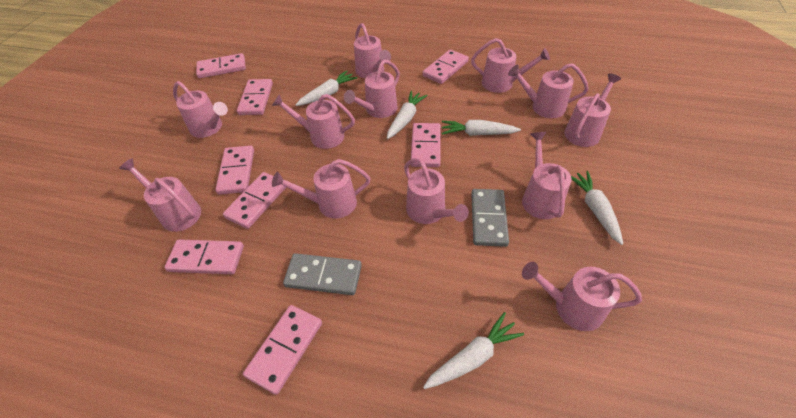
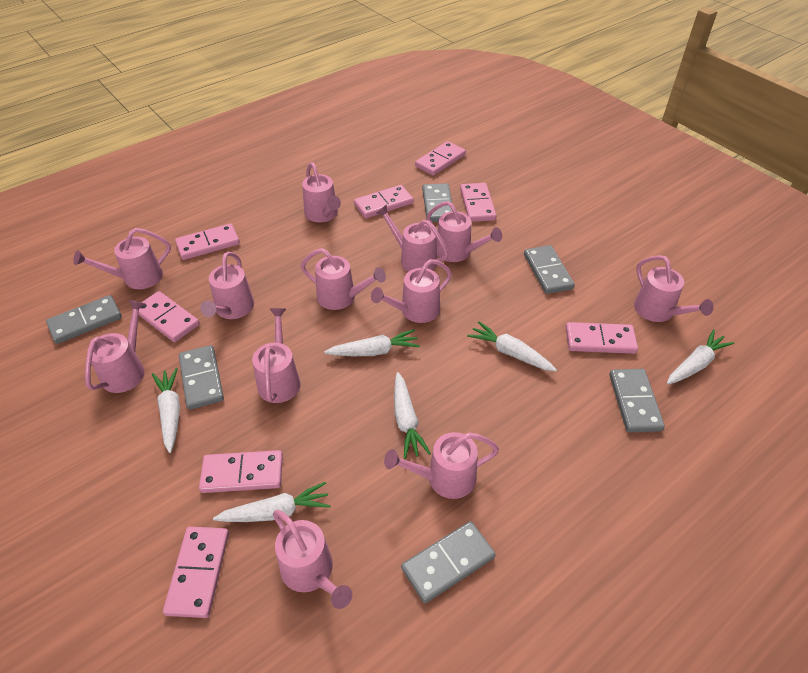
grey domino: [283,253,362,295] [471,189,509,247] = 2 -> [46,295,122,344] [179,345,224,410] [401,521,496,603] [422,183,452,222] [524,245,575,294] [609,369,665,432] = 6
white carrot: [296,70,358,106] [387,91,428,139] [423,312,524,389] [442,120,521,136] [571,171,623,245] = 5 -> [152,368,180,453] [213,482,331,522] [324,329,420,356] [394,372,431,459] [467,321,557,371] [667,329,734,385] = 6

